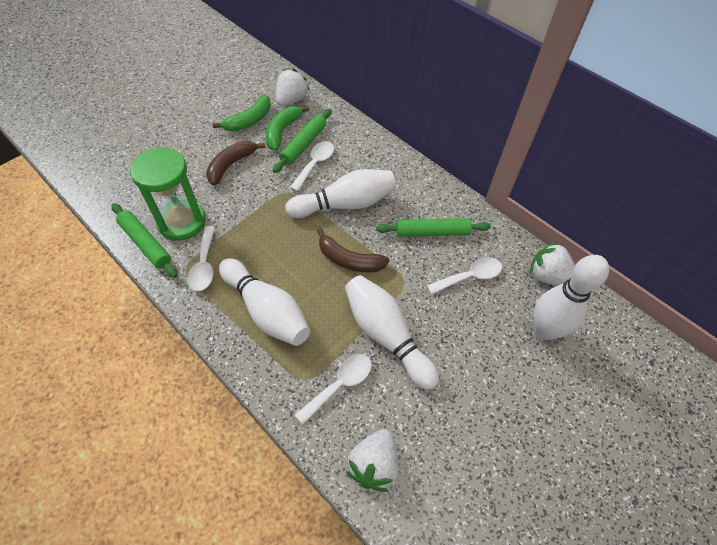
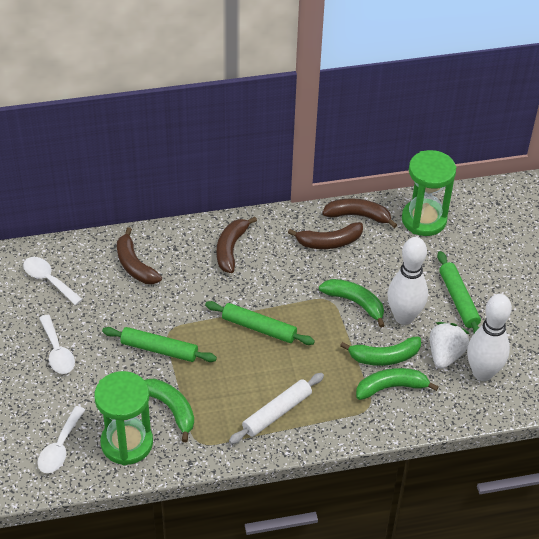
brown banana: [206,141,265,186] [317,228,390,272] = 2 -> [117,227,162,284] [217,217,257,273] [288,222,363,249] [322,198,397,228] = 4
green banana: [213,95,271,132] [266,106,309,151] = 2 -> [144,379,194,442] [319,279,385,328] [340,336,421,366] [356,368,439,400] = 4
green hourglass: [130,147,206,241] = 1 -> [94,371,153,465] [402,150,456,236] = 2
white bowling pin: [219,258,310,346] [285,169,396,218] [345,275,439,390] [533,255,609,340] = 4 -> [387,237,428,325] [467,294,512,381] = 2
white rolling pin: none = 0 -> [229,373,324,444] = 1
white spoon: [187,226,215,291] [290,141,334,192] [295,354,372,425] [427,257,502,295] = 4 -> [23,257,83,305] [37,406,85,473] [39,315,75,374] = 3
white strawberry: [276,68,310,106] [346,429,398,492] [530,242,575,285] = 3 -> [430,322,470,369] = 1

